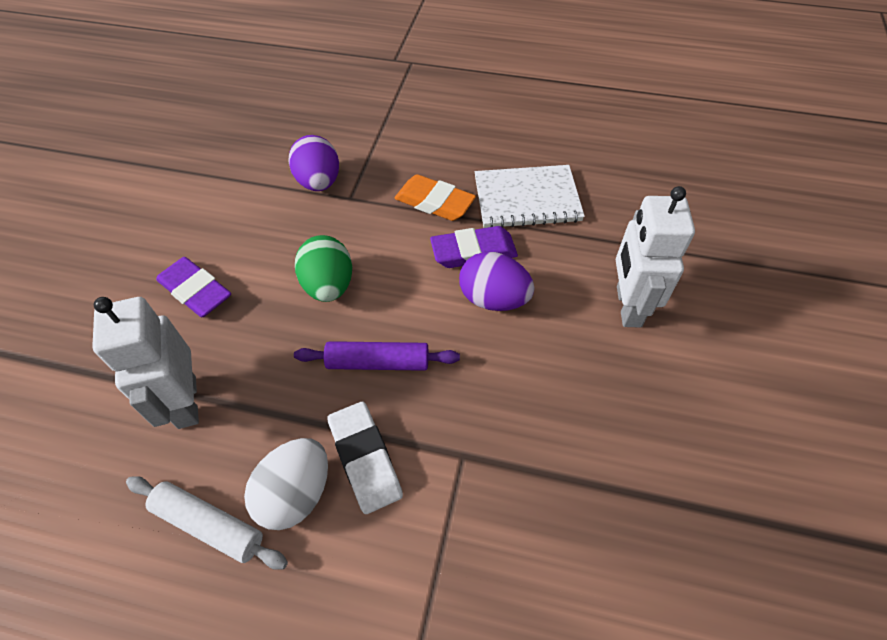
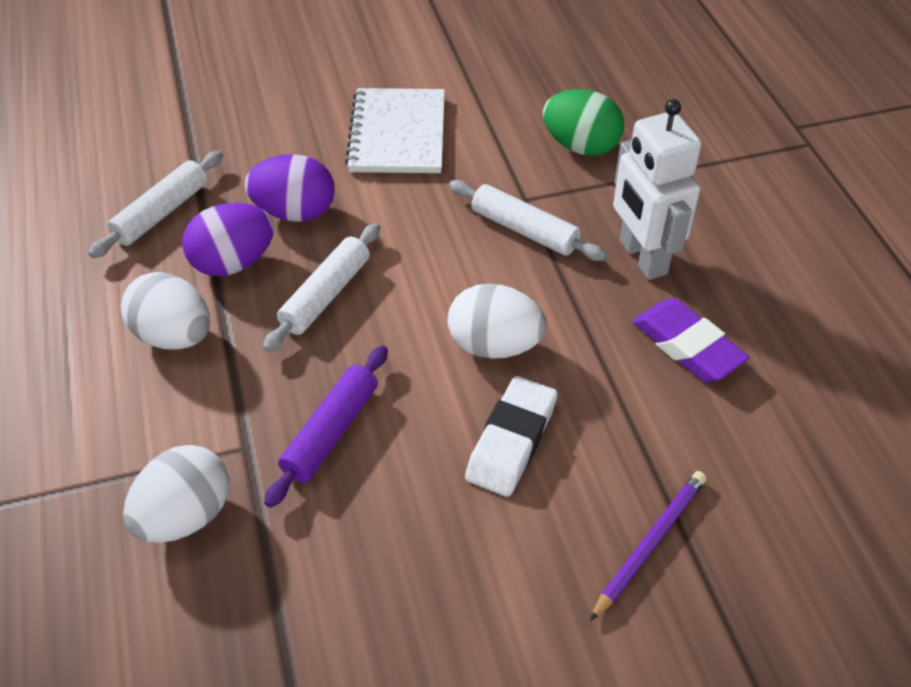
orange eraser: [395,174,476,221] = 1 -> none = 0
purple eraser: [156,257,231,317] [430,226,518,268] = 2 -> [633,298,749,382] = 1
purple pencil: none = 0 -> [590,471,706,621] = 1
white egg: [244,438,328,530] = 1 -> [121,272,210,350] [123,445,229,543] [448,283,547,359] = 3
white robot: [92,297,199,429] [616,186,695,327] = 2 -> [613,99,702,280] = 1
white rolling pin: [126,476,288,570] = 1 -> [88,151,223,258] [263,223,380,352] [449,180,607,261] = 3

